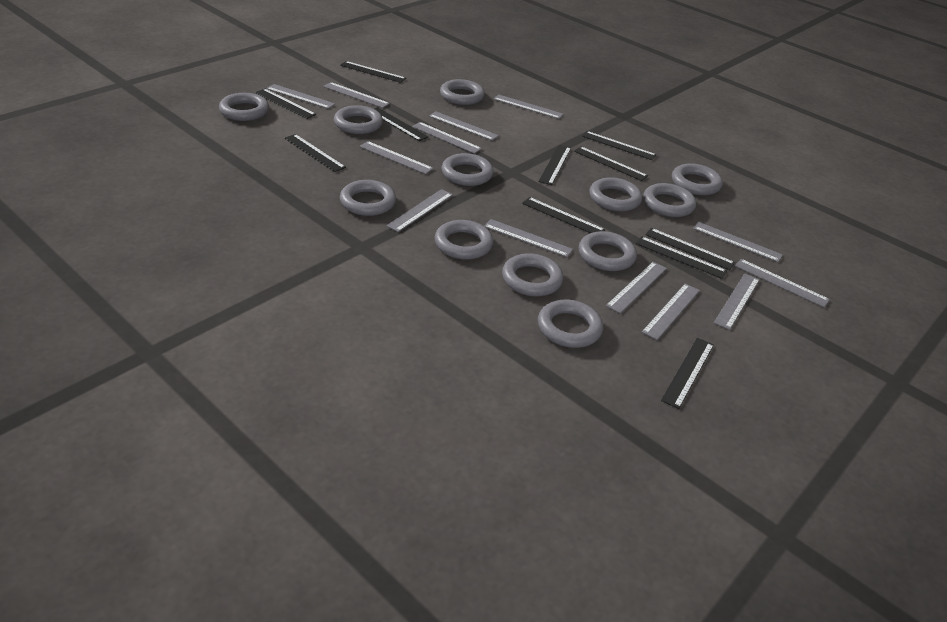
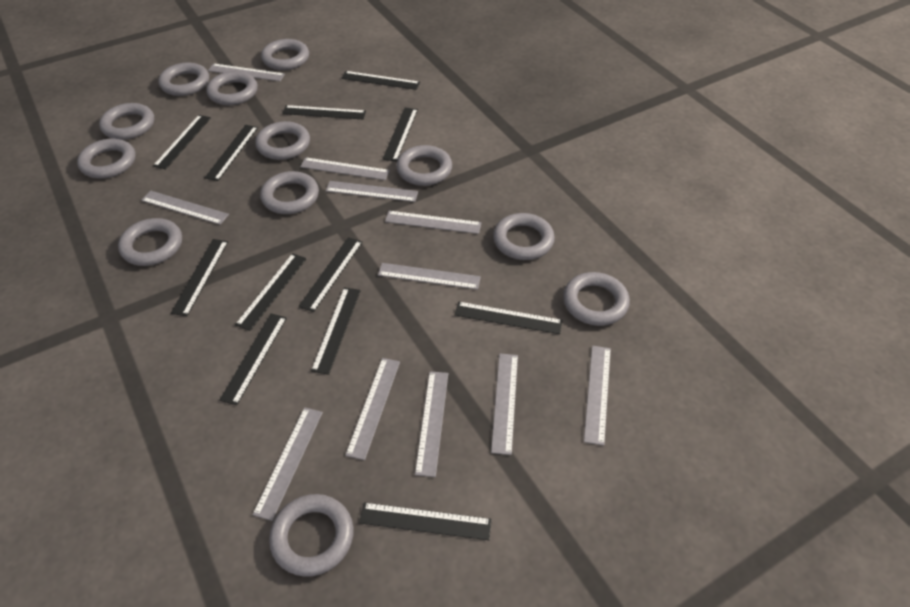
black ruler: [255,89,316,119] [284,134,346,172] [340,61,406,83] [374,107,428,141] [522,197,605,233] [539,145,571,185] [574,146,648,181] [582,131,657,160] [636,237,727,279] [645,228,735,270] [661,338,714,409] = 11 -> [153,115,211,169] [171,239,228,316] [205,125,258,181] [220,314,287,405] [235,253,307,331] [282,105,366,119] [299,237,363,312] [311,287,361,375] [341,71,420,90] [359,502,492,540] [383,108,418,162] [455,302,563,334] = 12
grey ruler: [266,84,335,109] [323,82,390,108] [359,141,434,174] [386,189,453,232] [412,122,482,154] [429,111,499,141] [484,219,573,257] [494,94,563,119] [606,262,667,313] [642,284,700,340] [693,222,783,262] [714,273,760,330] [735,259,830,307] = 13 -> [141,191,229,225] [208,63,285,81] [252,407,323,521] [300,157,390,180] [326,181,418,202] [345,358,400,460] [378,263,481,290] [385,211,481,234] [415,371,448,477] [491,353,518,455] [584,346,611,446] = 11

